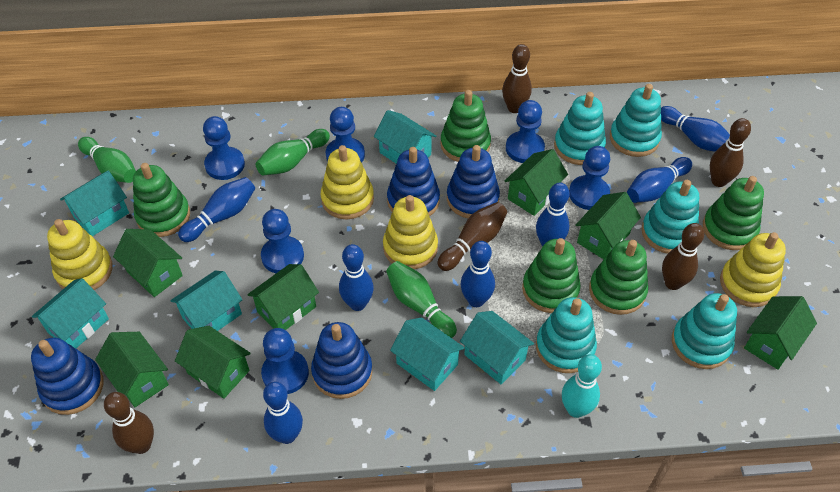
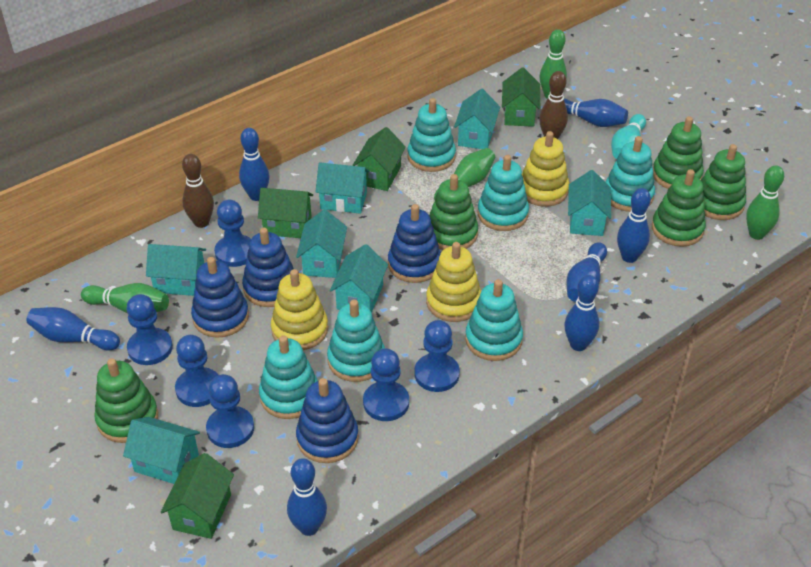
brown bowling pin: [104,392,154,454] [437,202,507,271] [502,44,532,113] [662,223,704,290] [710,118,751,187] = 5 -> [182,154,214,228] [539,71,568,139] = 2
green bowling pin: [78,137,136,183] [256,129,330,175] [386,261,457,338] = 3 -> [81,283,169,313] [434,148,495,200] [540,29,567,99] [746,165,784,240] = 4
green house: [95,332,169,407] [113,229,183,297] [175,326,251,399] [247,264,319,330] [505,149,568,216] [575,192,641,259] [744,296,817,370] = 7 -> [161,453,234,539] [258,188,313,238] [352,127,406,191] [502,67,540,127] = 4
turquoise house: [32,278,109,348] [60,171,129,236] [170,271,242,331] [374,110,436,164] [390,317,465,391] [460,311,534,384] = 6 -> [123,417,200,484] [146,244,206,296] [296,209,347,278] [315,163,369,214] [330,244,388,313] [454,89,500,149] [568,170,611,236] = 7
turquoise stacking toy: [536,297,597,373] [554,92,606,165] [610,84,662,157] [641,180,699,254] [672,293,737,369] = 5 -> [259,335,318,419] [327,300,385,382] [407,98,456,172] [465,279,523,361] [477,155,529,231] [605,136,655,212] = 6
yellow stacking toy: [47,219,113,290] [321,145,374,219] [383,195,438,269] [720,232,786,307] = 4 -> [271,269,328,350] [426,242,481,322] [522,131,569,207] = 3

